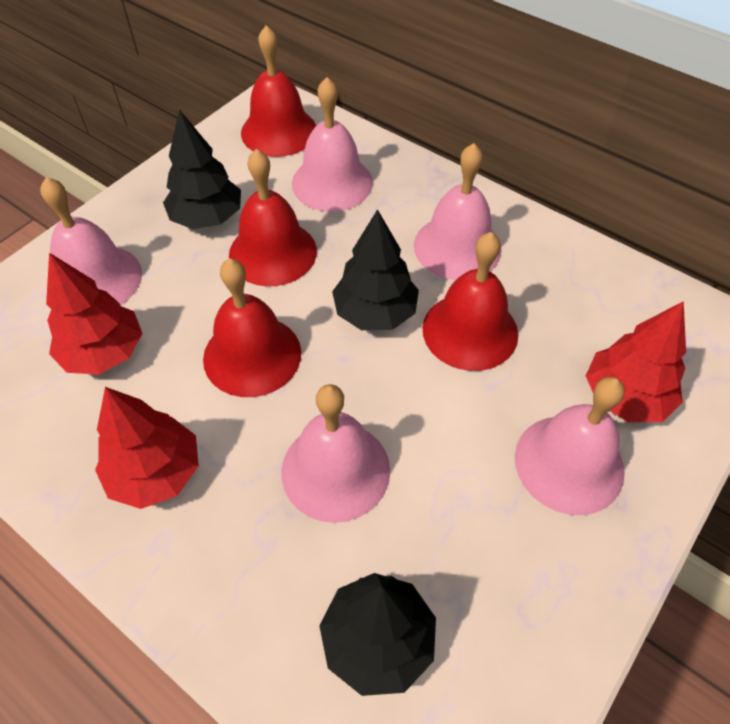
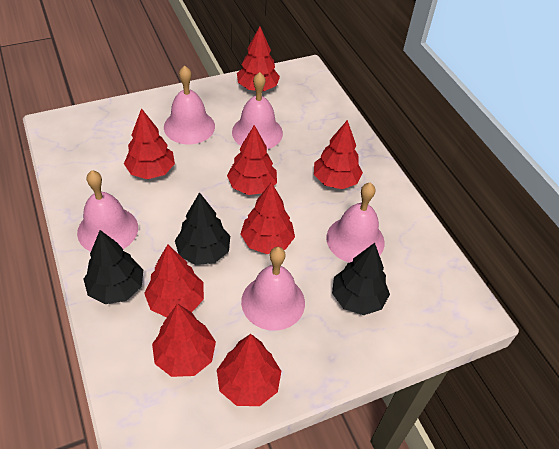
red bell: [203,258,301,397] [229,149,317,286] [241,25,316,157] [422,232,518,371] = 4 -> none = 0
red tree: [46,253,142,374] [95,387,199,509] [586,301,686,422] = 3 -> [124,108,175,179] [144,245,204,317] [152,303,216,377] [217,334,281,406] [227,125,277,195] [237,26,280,91] [241,182,295,254] [314,120,363,189] = 8

